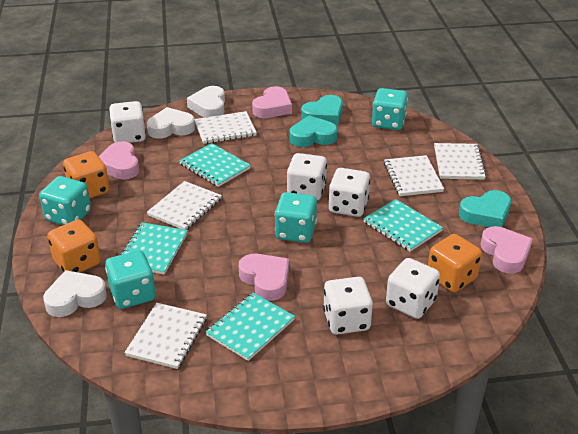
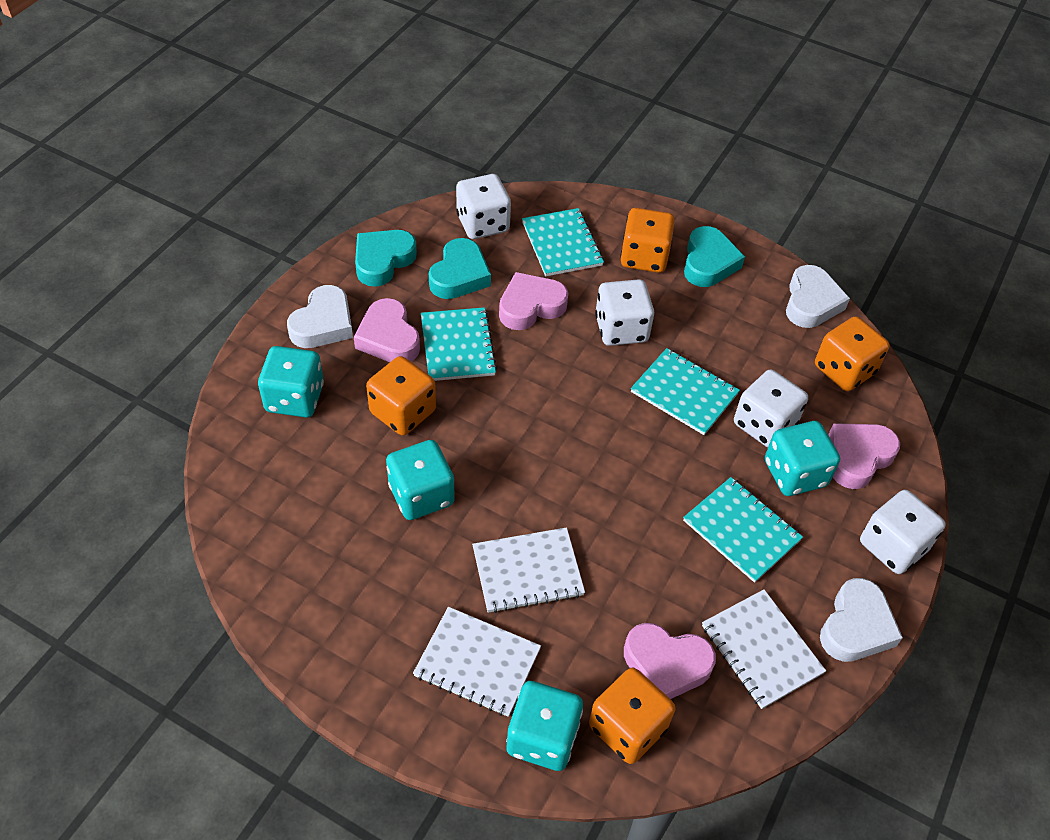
orange dice: [47,219,101,273] [63,151,109,199] [428,234,482,292] = 3 -> [366,356,436,436] [589,668,675,764] [620,208,675,273] [815,316,890,391] = 4
white dice: [109,101,146,143] [287,153,327,200] [323,277,373,334] [329,168,370,217] [386,258,440,319] = 5 -> [456,174,511,239] [595,279,654,346] [734,369,808,447] [860,490,946,574] = 4
white notebook: [124,303,207,369] [147,181,222,230] [195,111,257,144] [384,155,444,196] [434,143,486,180] = 5 -> [413,607,541,717] [472,527,585,613] [702,589,826,709] = 3

